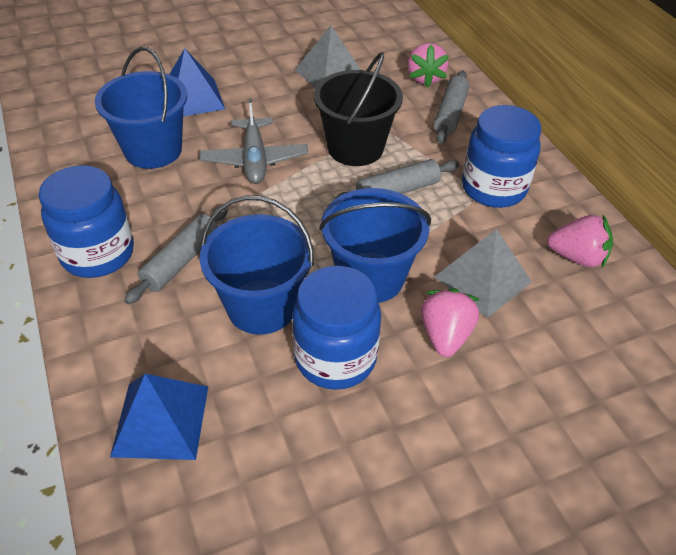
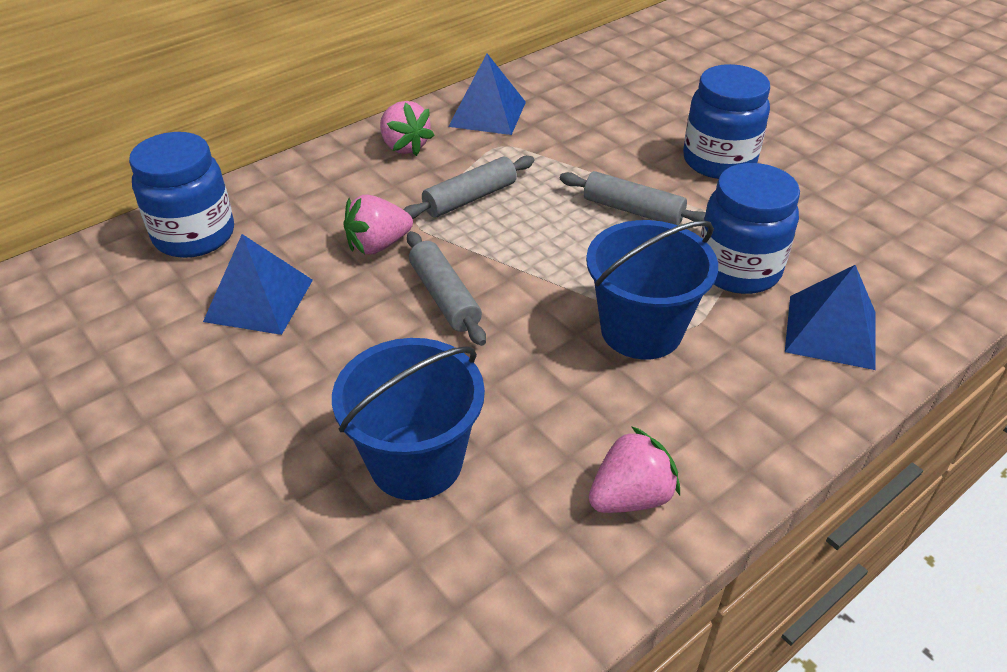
black bucket: [314,52,403,166] = 1 -> none = 0
blue bucket: [95,47,187,169] [200,195,314,335] [319,188,431,303] = 3 -> [332,338,485,500] [586,220,718,359] = 2
blue pyramid: [110,374,208,460] [169,48,225,116] = 2 -> [203,234,313,335] [448,54,526,135] [785,265,876,370] = 3
grey plane: [200,98,308,184] = 1 -> none = 0
grey pyramid: [295,25,361,87] [434,229,532,318] = 2 -> none = 0

